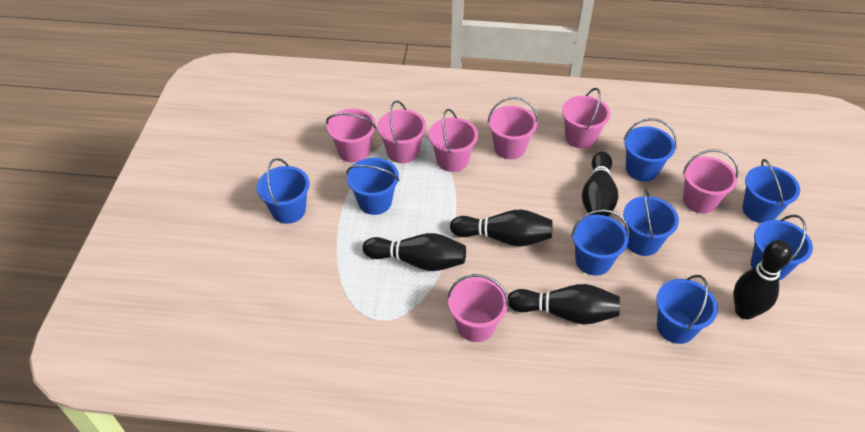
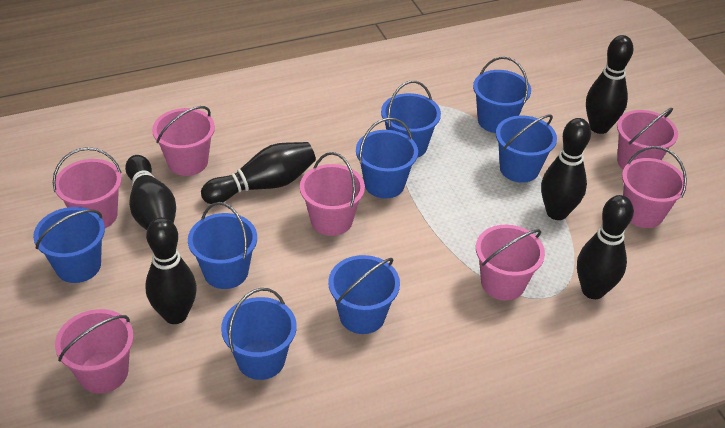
black bowling pin: [363,233,466,271] [450,209,552,247] [508,284,620,325] [582,152,618,217] [733,240,792,319] = 5 -> [125,155,176,230] [145,217,197,324] [201,142,316,204] [541,118,591,220] [577,195,634,299] [586,35,634,134] = 6

